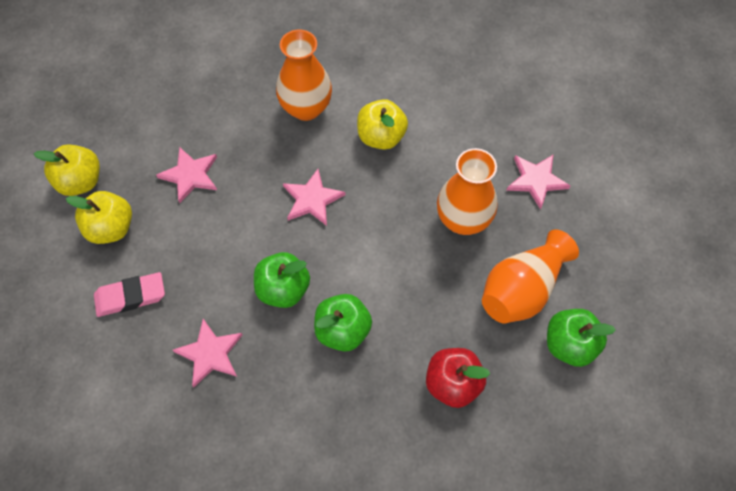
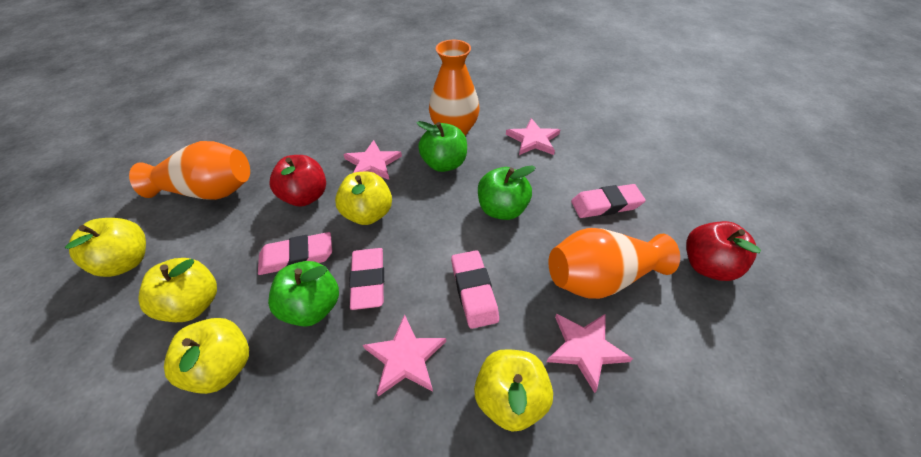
pink eraser: [94,272,165,317] = 1 -> [258,232,332,275] [349,248,384,310] [451,250,499,329] [571,184,646,218] = 4
red apple: [426,348,490,408] = 1 -> [270,155,326,207] [686,221,761,281] = 2
yellow apple: [34,144,100,196] [66,191,132,244] [357,99,408,150] = 3 -> [65,218,146,277] [138,258,217,322] [164,318,249,394] [335,172,392,225] [474,349,553,432] = 5

